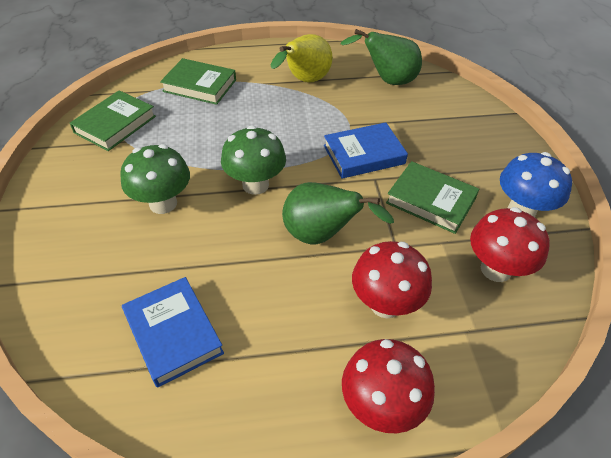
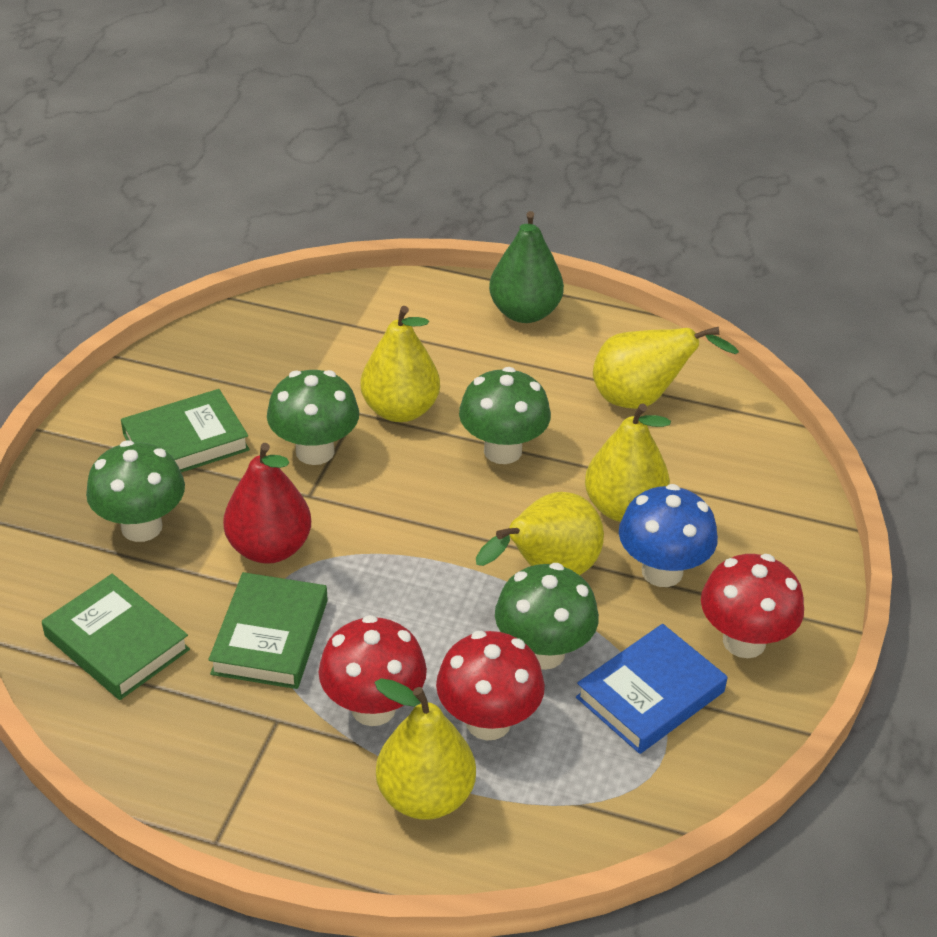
blue book: [122,277,224,388] [324,122,408,179] = 2 -> [576,624,727,754] = 1
green mushroom: [120,144,190,214] [221,125,286,195] = 2 -> [86,440,185,542] [267,370,359,465] [459,367,551,464] [495,563,599,670] = 4
green pear: [282,182,394,245] [340,29,422,85] = 2 -> [489,211,564,323] = 1
red pear: none = 0 -> [223,443,311,564] = 1
yellow pear: [271,34,333,83] = 1 -> [360,306,440,422] [374,678,476,820] [476,492,604,575] [585,403,671,522] [593,327,739,409] = 5

